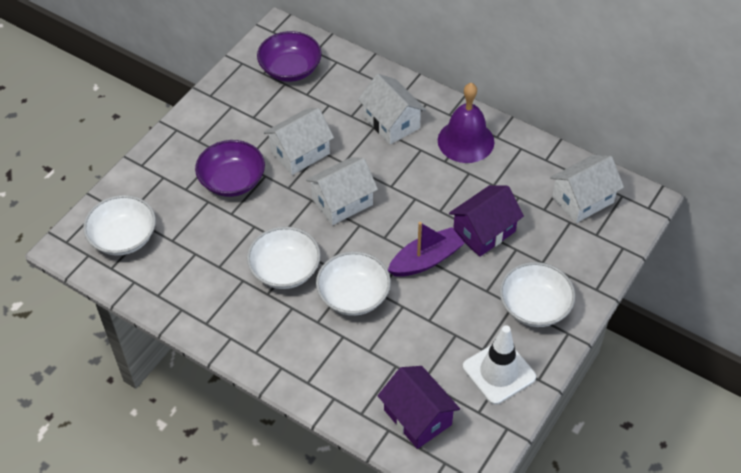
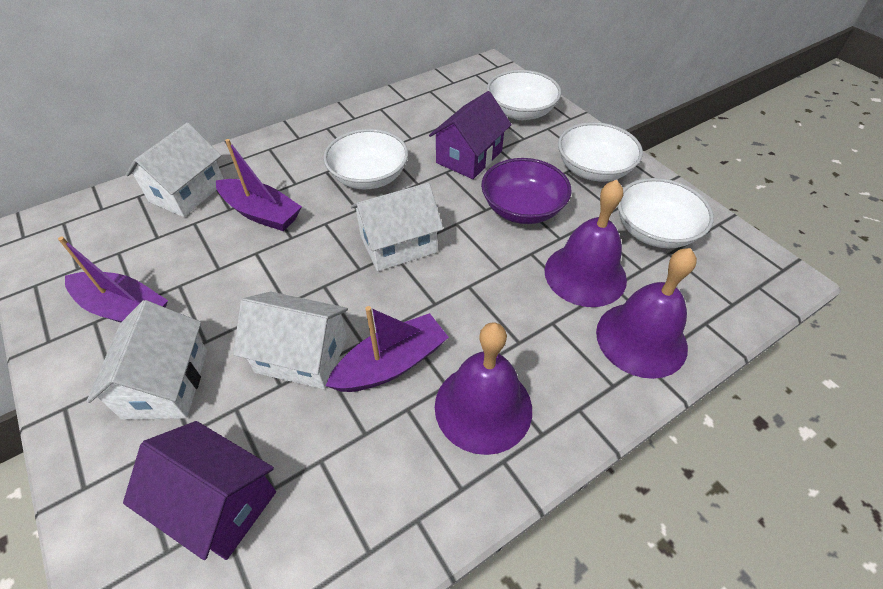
purple bell: [438,83,494,163] = 1 -> [435,323,532,455] [545,180,627,307] [596,248,697,379] = 3
purple boat: [388,222,465,277] = 1 -> [58,236,168,322] [216,139,302,231] [325,306,449,392] = 3
purple bowl: [195,140,265,197] [257,31,322,82] = 2 -> [481,158,572,224] = 1
white traffic cone: [463,325,536,405] = 1 -> none = 0

